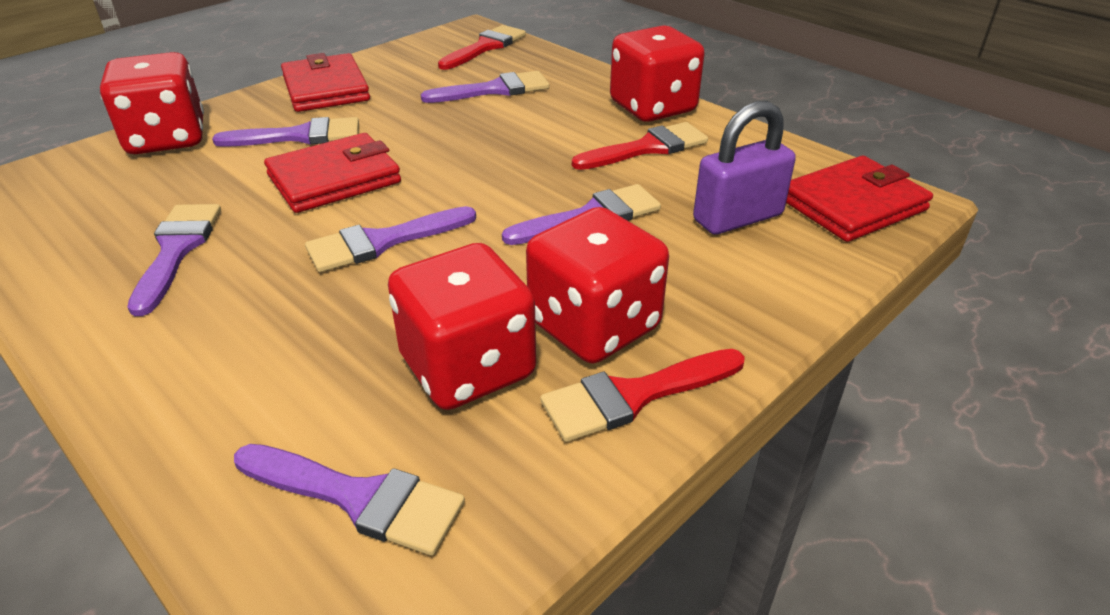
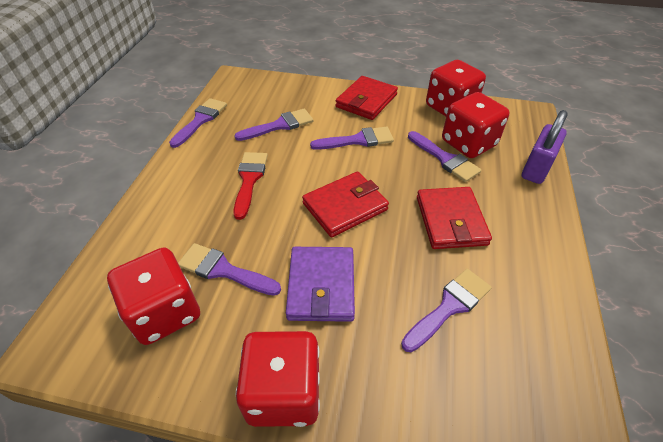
purple wallet: none = 0 -> [286,247,355,322] = 1
red brush: [438,25,526,70] [541,349,745,442] [572,122,708,170] = 3 -> [233,152,268,220] = 1

